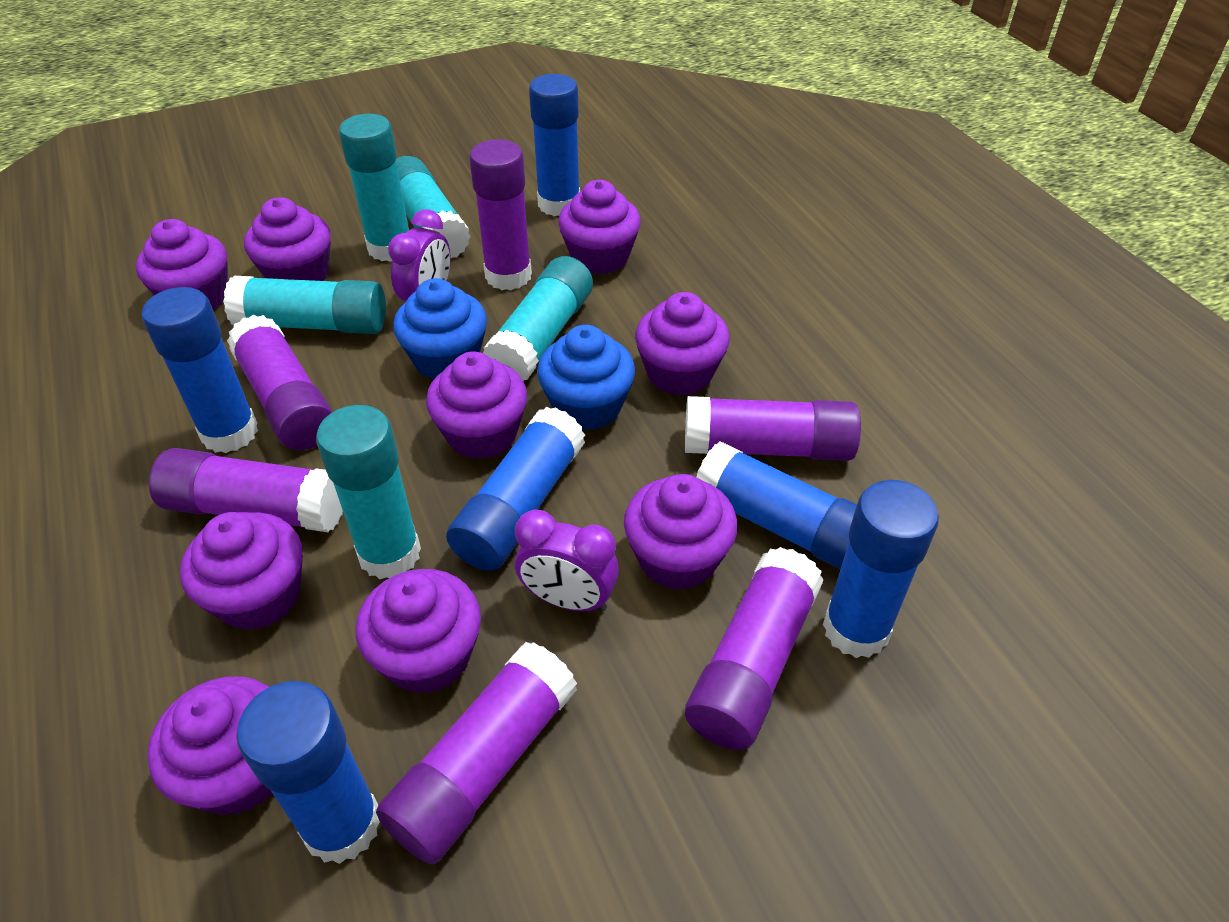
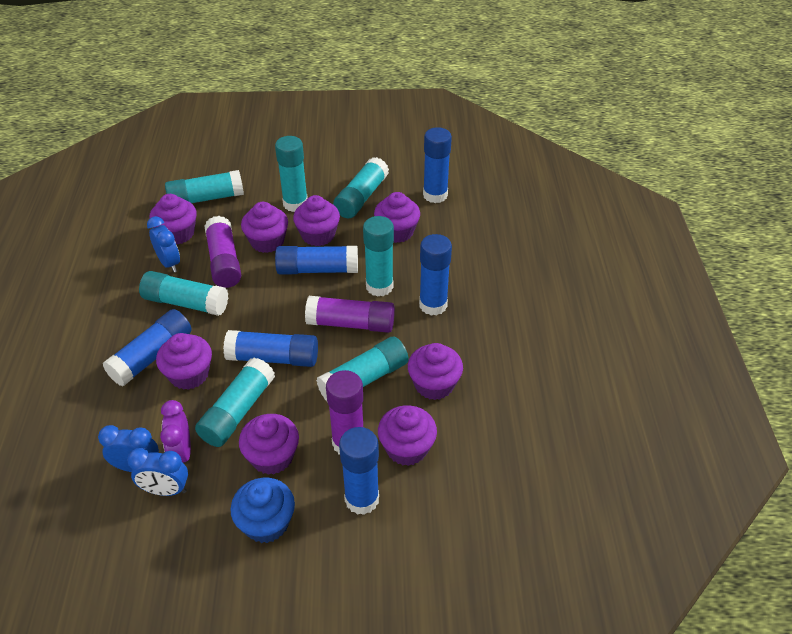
blue clock: none = 0 -> [98,425,159,472] [127,448,188,496] [147,216,180,272] = 3
blue cupcake: [393,278,487,380] [537,325,635,431] = 2 -> [230,478,295,543] = 1
purple clock: [388,209,450,302] [515,510,619,612] = 2 -> [160,400,191,463] = 1
purple cupcake: [136,219,228,309] [147,676,273,815] [180,512,303,631] [244,197,331,281] [356,569,481,694] [426,352,527,460] [558,180,641,274] [624,474,738,590] [635,292,730,396] = 9 -> [149,194,197,245] [156,333,212,390] [239,414,299,475] [241,202,288,253] [293,195,340,246] [374,192,420,243] [378,405,437,466] [408,343,463,400] = 8
purple glue stick: [149,448,343,532] [227,315,333,450] [376,642,577,864] [469,139,532,290] [685,396,861,461] [685,547,824,750] = 6 -> [204,216,241,288] [305,296,395,333] [326,370,363,454] = 3
turquoise glue stick: [223,276,386,334] [316,405,421,579] [339,114,409,262] [396,156,471,259] [483,256,593,381] = 5 -> [139,271,228,316] [165,170,244,203] [195,358,275,447] [275,136,308,212] [316,337,408,403] [333,157,389,219] [363,216,394,296] = 7

